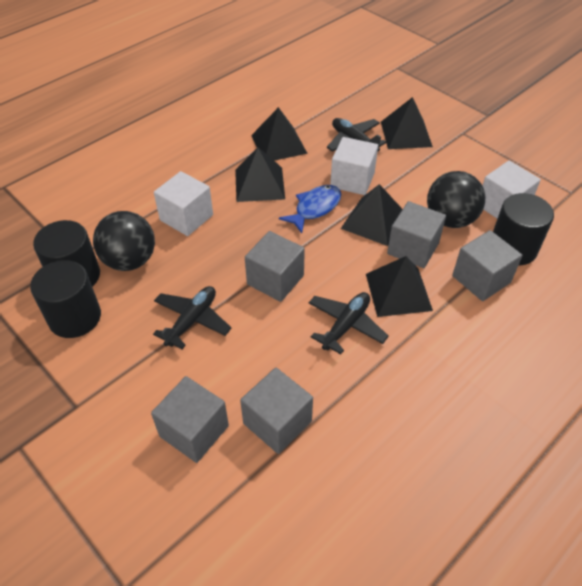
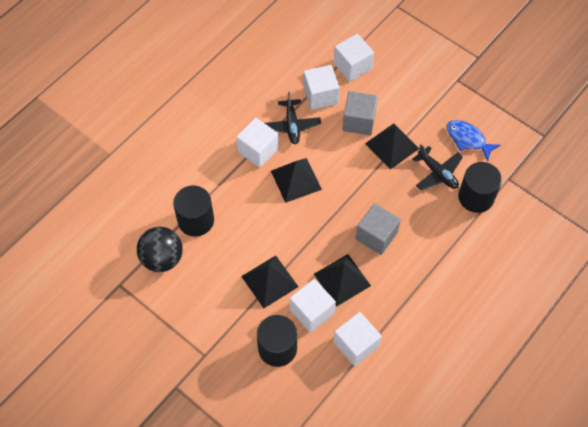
black ball: [93,211,155,271] [427,171,485,228] = 2 -> [137,227,183,272] = 1
black plane: [153,286,231,349] [309,292,389,354] [327,118,386,152] = 3 -> [265,91,321,144] [412,144,463,190] = 2
black pyramid: [235,147,285,202] [251,107,308,161] [341,184,402,246] [366,256,433,317] [381,97,433,149] = 5 -> [241,256,299,308] [271,158,322,203] [314,254,371,307] [365,123,419,170] = 4
grey cube: [151,376,229,463] [240,368,313,454] [245,231,305,302] [387,201,446,268] [452,230,522,301] = 5 -> [342,91,378,135] [356,203,401,255] = 2
white cube: [154,171,213,236] [330,137,378,195] [483,161,541,219] = 3 -> [236,118,279,168] [290,279,336,333] [303,65,340,110] [334,34,374,82] [334,312,382,366] = 5

